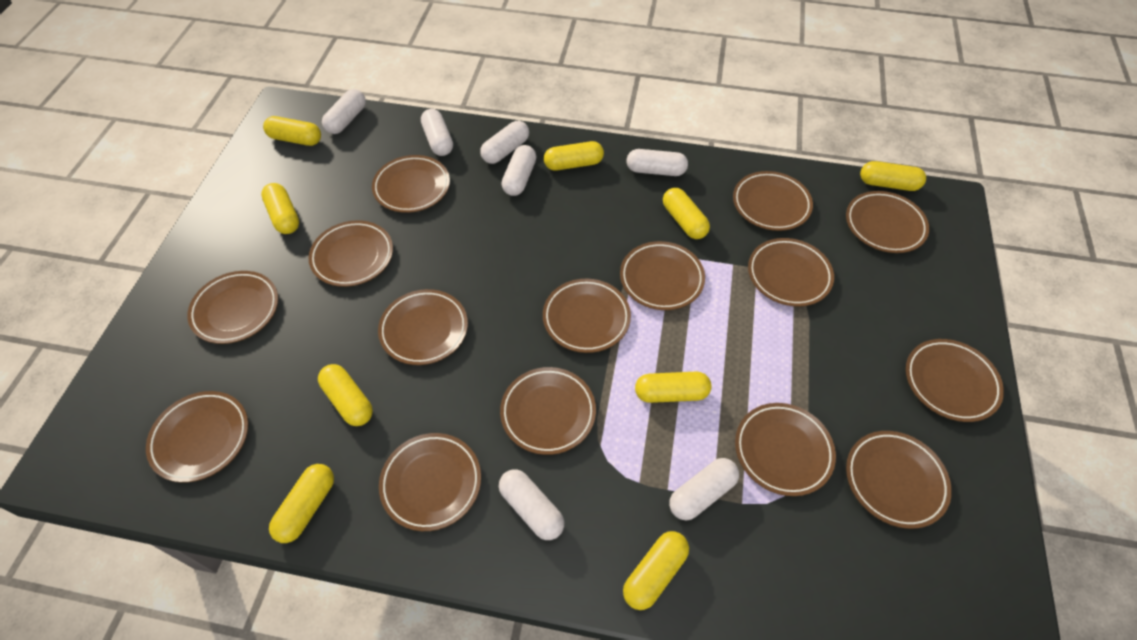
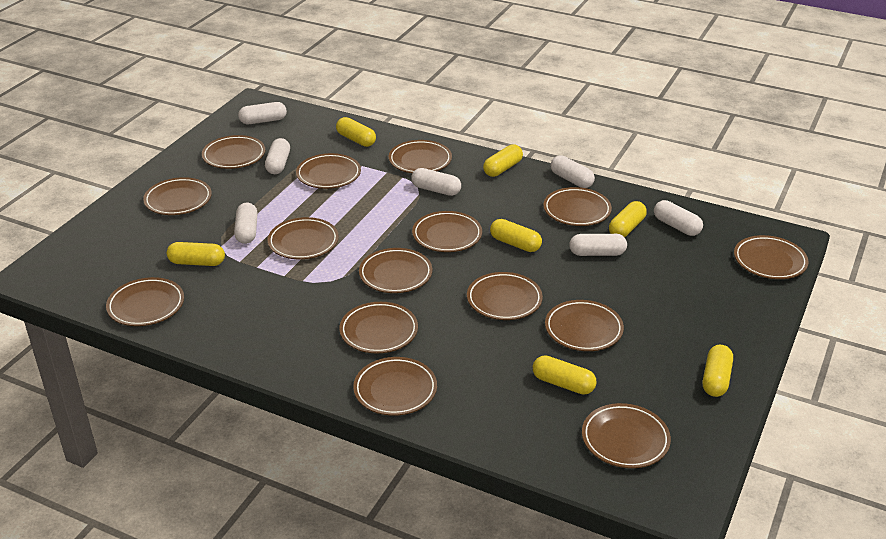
yellow capsule: [261,183,299,234] [263,116,321,146] [269,464,334,543] [318,364,373,426] [544,141,604,171] [623,531,689,610] [635,372,712,403] [663,188,710,239] [860,161,926,191] = 9 -> [167,242,225,266] [336,117,376,147] [483,144,523,177] [490,219,542,252] [533,355,597,395] [609,201,647,237] [703,345,733,397] = 7

